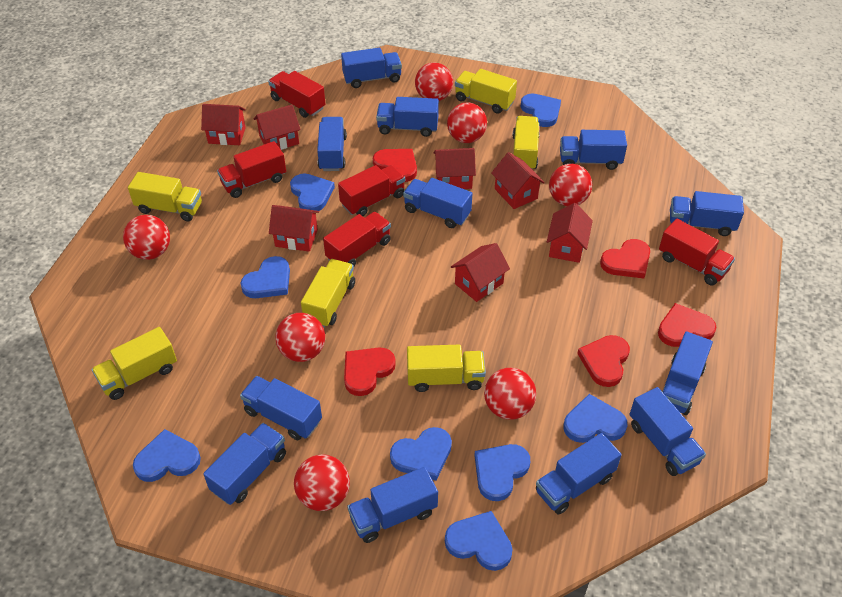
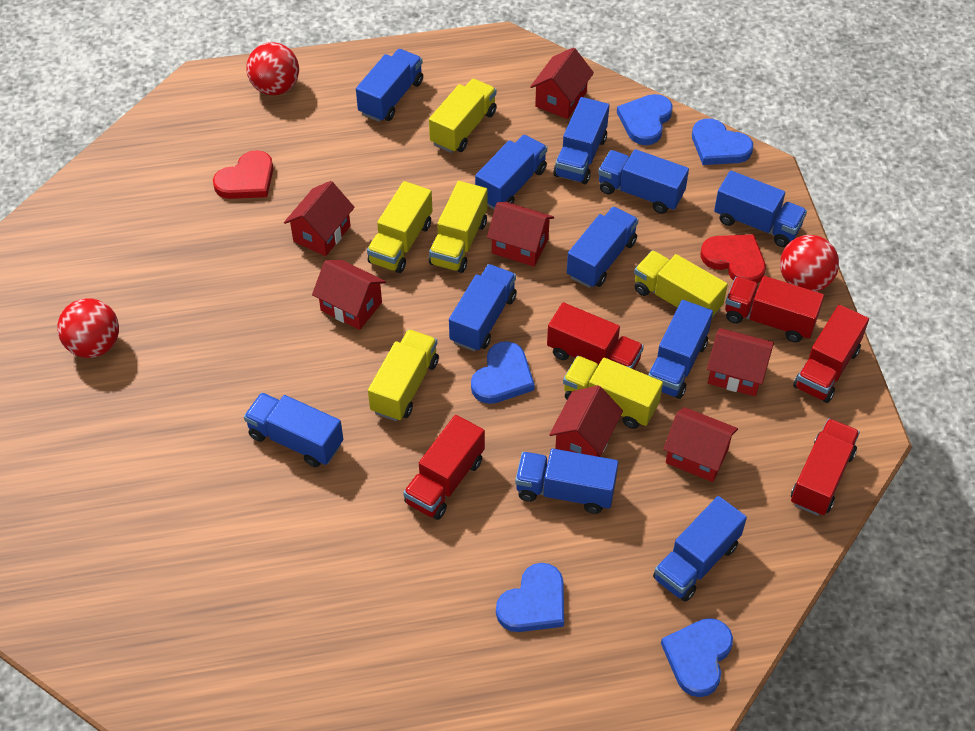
blue heart: [133,429,201,482] [240,256,290,298] [290,174,335,213] [390,427,452,480] [445,511,513,571] [474,444,530,501] [521,94,561,127] [563,394,627,443] = 8 -> [471,341,535,404] [496,563,564,632] [617,94,673,145] [661,618,733,697] [692,118,753,165] = 5
blue truck: [203,423,286,505] [240,376,322,440] [317,117,347,171] [341,48,402,88] [347,467,438,543] [376,97,439,137] [403,178,472,228] [536,433,622,515] [560,130,627,170] [629,387,706,476] [662,332,713,415] [670,191,744,236] = 12 -> [244,392,343,467] [356,49,423,122] [449,264,517,352] [475,135,547,209] [515,449,618,514] [553,97,609,184] [567,207,638,288] [598,149,689,214] [648,300,713,399] [653,496,747,602] [714,171,807,247] = 11
red ball: [123,215,170,260] [276,313,325,362] [294,454,350,511] [415,62,453,101] [447,102,487,143] [484,368,536,420] [549,164,592,206] = 7 -> [57,298,119,358] [246,42,299,96] [780,235,839,292] = 3
red heart: [344,347,396,396] [373,149,417,182] [577,335,630,387] [600,239,650,278] [658,303,716,347] = 5 -> [213,150,273,199] [701,234,766,284] = 2

